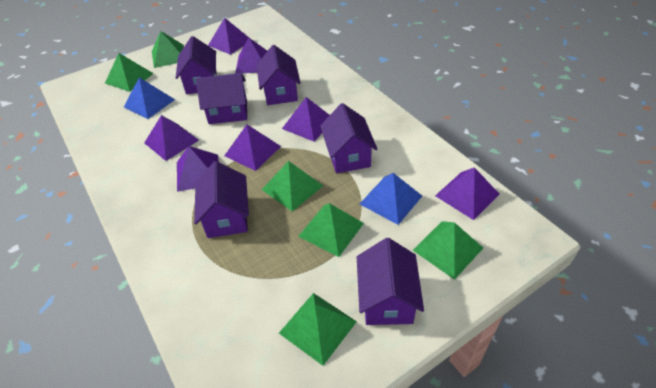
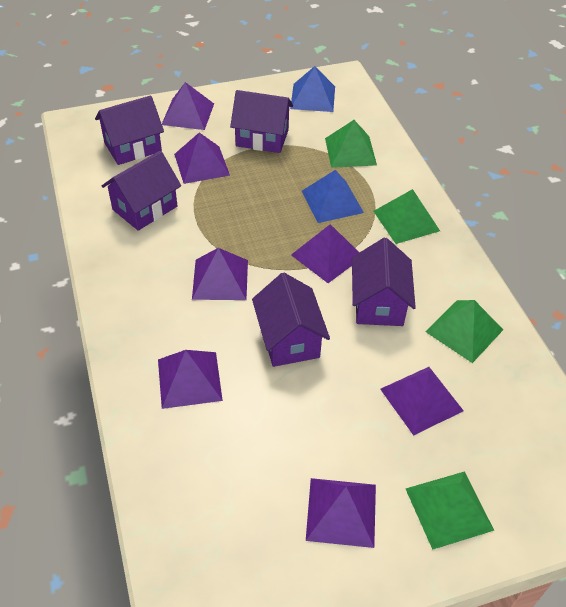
green pyramid: [105,53,154,92] [152,31,184,68] [262,161,323,212] [279,293,357,366] [298,203,364,257] [413,221,483,280] = 6 -> [325,120,377,168] [373,189,440,244] [406,471,495,550] [425,300,503,363] = 4
purple house: [176,36,216,94] [194,161,249,238] [196,73,247,124] [256,45,301,105] [320,103,377,173] [357,238,424,325] = 6 -> [95,96,164,165] [101,151,181,231] [230,90,293,153] [252,273,330,367] [352,238,416,326] = 5

